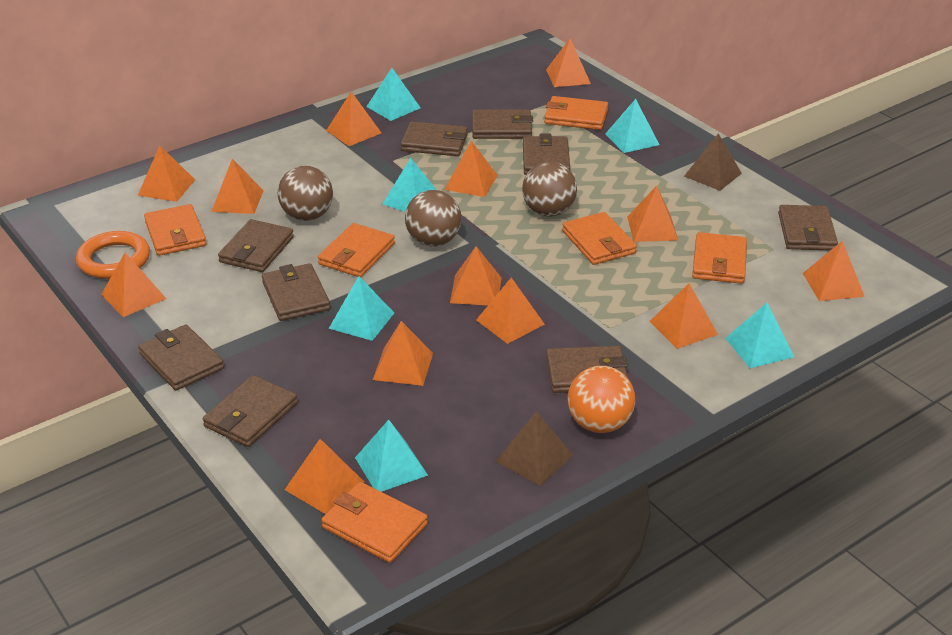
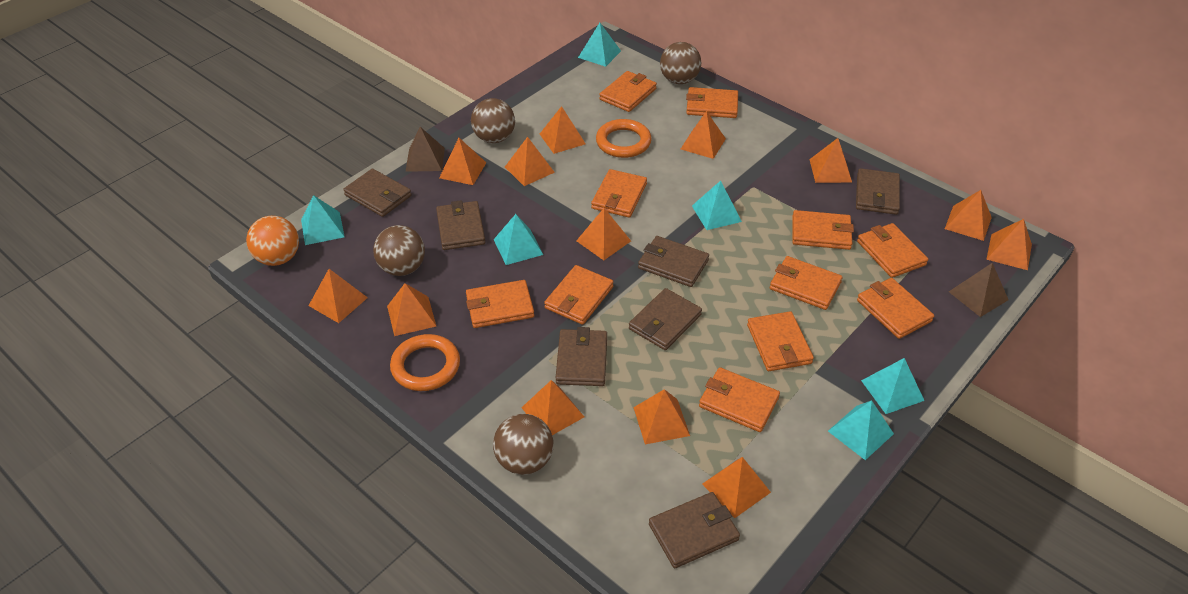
brown ball: [278,166,333,221] [405,190,461,247] [522,161,577,217] = 3 -> [373,225,425,276] [471,98,515,143] [493,414,553,475] [660,42,701,84] = 4
brown wallet: [138,324,224,391] [203,375,298,447] [218,219,294,272] [262,263,330,321] [401,122,468,156] [472,109,533,139] [523,134,570,175] [546,346,628,393] [778,205,838,250] = 9 -> [343,169,411,217] [436,200,485,250] [556,327,607,386] [629,288,702,350] [638,236,709,287] [649,492,740,568] [856,168,900,215] = 7
orange ring: [76,231,150,279] = 1 -> [390,334,460,391] [596,119,652,158] = 2
orange wallet: [144,204,206,256] [318,223,395,277] [321,482,428,563] [544,96,608,130] [562,212,637,265] [692,232,747,284] = 6 -> [466,280,534,328] [544,265,613,325] [591,169,647,218] [599,71,657,112] [686,87,738,118] [699,367,780,432] [747,311,814,371] [770,256,843,310] [792,210,854,250] [857,223,928,278] [857,278,934,339] = 11

